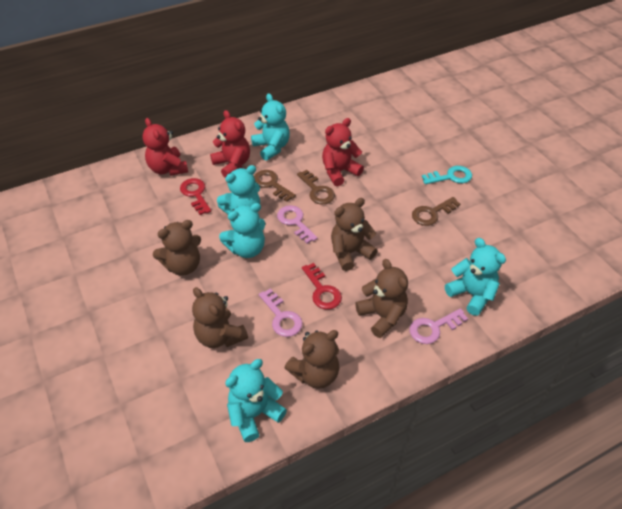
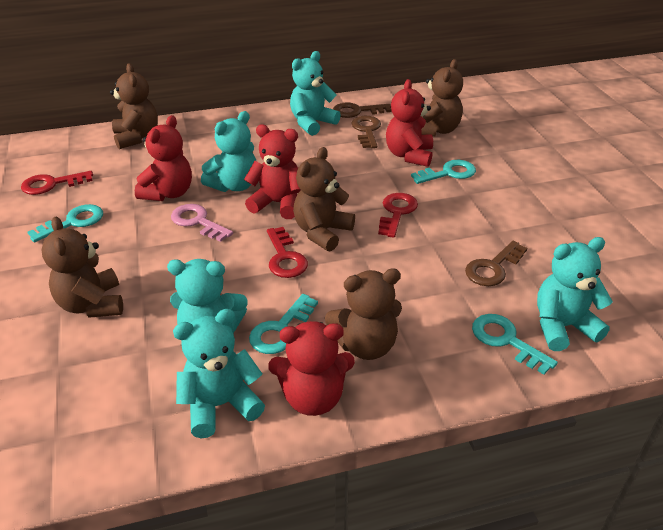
pink key: [259,288,302,337] [277,205,318,244] [409,308,468,344] = 3 -> [171,204,233,242] = 1
red key: [180,178,211,215] [302,263,342,310] = 2 -> [21,171,93,195] [267,227,308,278] [378,193,418,238] = 3
red teddy bear: [143,118,188,176] [210,110,250,178] [322,118,364,186] = 3 -> [135,115,192,201] [244,124,301,219] [268,321,355,416] [386,79,433,167] = 4
turquoise key: [422,166,472,184] = 1 -> [27,204,103,242] [249,294,318,354] [411,160,476,184] [472,314,558,375] = 4

